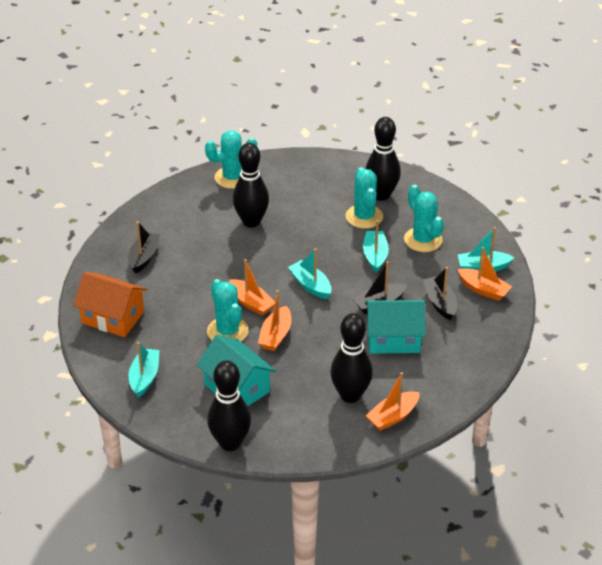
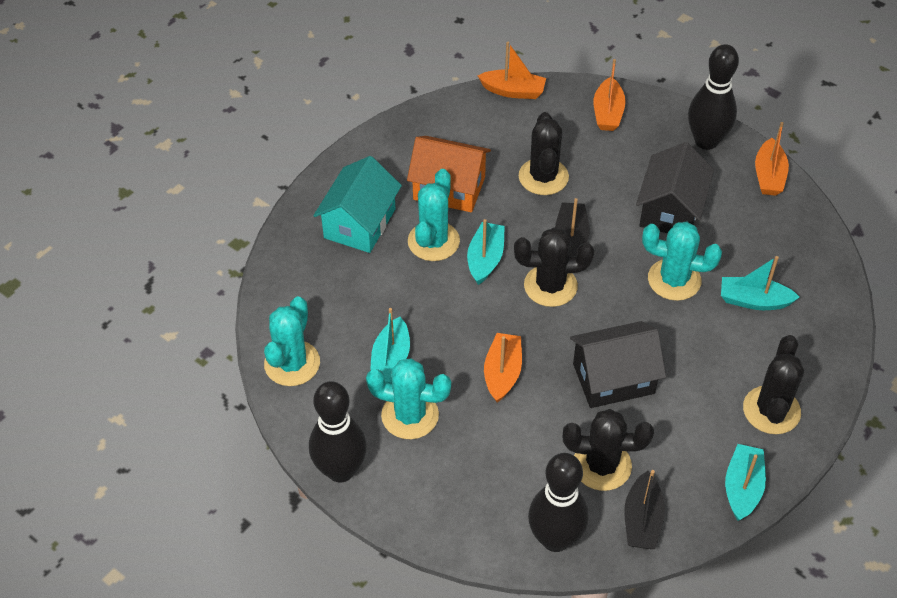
black boat: [128,221,160,274] [353,261,407,314] [423,267,457,320] = 3 -> [555,198,590,257] [624,470,665,549] = 2
black bowling pin: [207,360,251,451] [233,143,269,228] [330,313,373,403] [366,117,401,201] = 4 -> [309,381,367,483] [528,453,588,552] [688,44,739,150] = 3
black cactus: none = 0 -> [514,227,594,307] [519,112,569,195] [563,409,654,491] [743,335,804,434] = 4
black house: none = 0 -> [570,321,666,408] [636,142,714,233] = 2
turquoise house: [197,334,276,406] [365,300,426,354] = 2 -> [313,156,402,253] = 1

